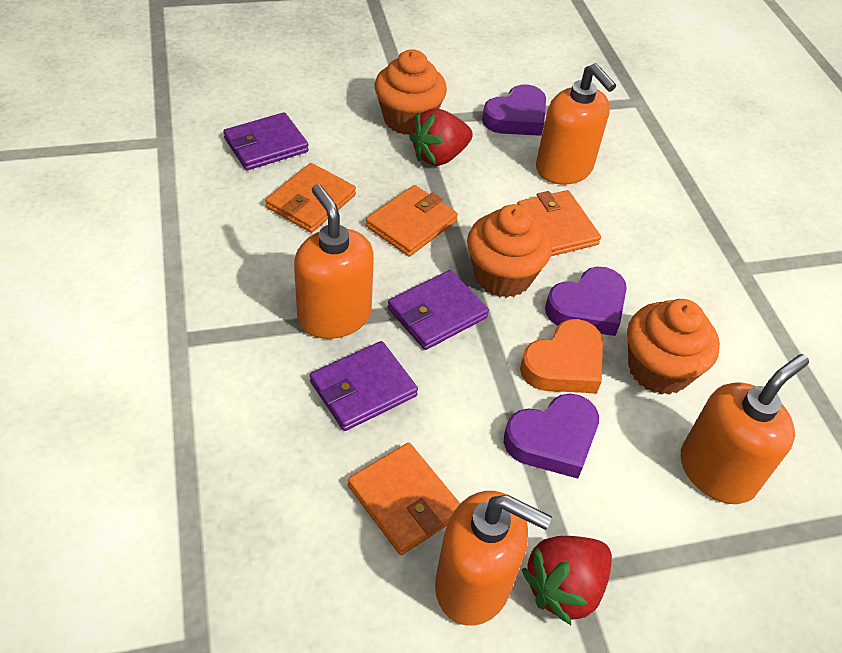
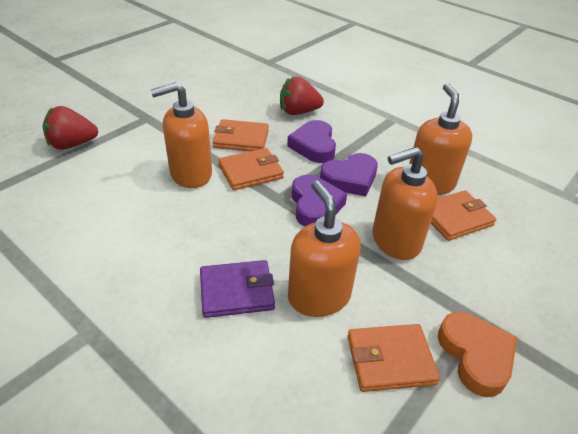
orange cupcake: [375,49,447,135] [467,204,552,298] [627,299,720,395] = 3 -> none = 0
purple wallet: [223,112,309,170] [310,341,418,431] [388,270,489,350] = 3 -> [200,260,275,318] = 1

